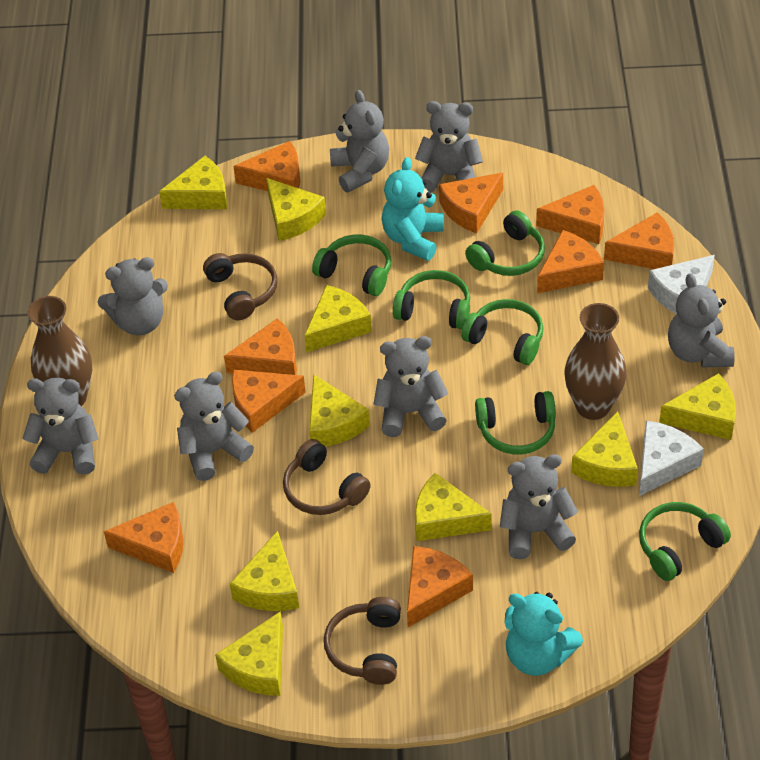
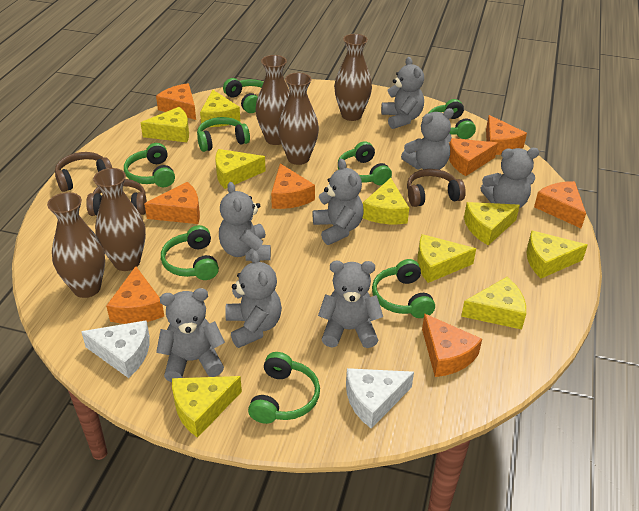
brown vase: [27,296,92,406] [564,303,627,420] = 2 -> [47,192,105,298] [93,168,146,271] [256,55,290,145] [278,73,319,165] [334,34,372,121] = 5
green headphones: [312,234,391,296] [393,270,470,330] [461,299,544,365] [465,210,545,276] [475,391,556,454] [639,502,731,581] = 6 -> [124,143,175,187] [161,225,219,280] [197,117,250,152] [223,78,264,113] [248,352,320,424] [338,141,392,185] [372,259,435,318] [429,99,476,139] = 8
orange cheese: [104,502,183,573] [224,318,297,375] [232,369,306,433] [233,141,300,191] [407,546,473,627] [439,173,503,233] [536,185,604,244] [537,230,604,293] [604,212,674,269] = 9 -> [106,266,164,324] [144,182,200,224] [156,83,196,120] [271,164,315,209] [422,313,482,377] [449,138,498,176] [486,115,527,155] [534,181,586,228] = 8
turquoise teddy bear: [382,157,444,261] [505,592,583,676] = 2 -> none = 0

